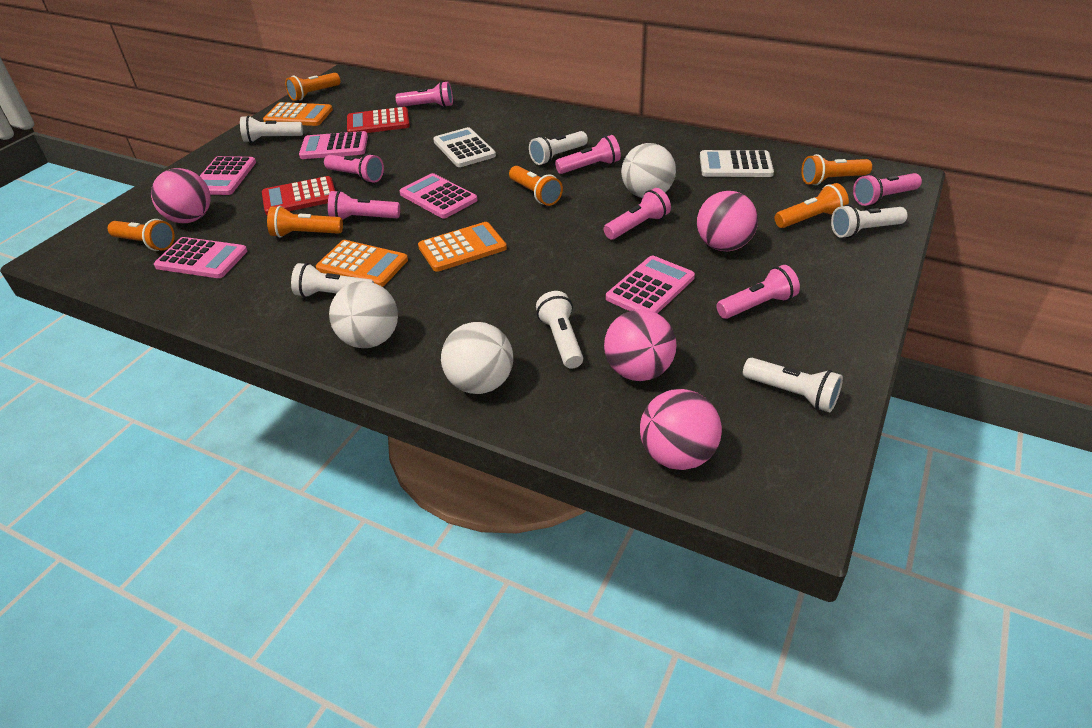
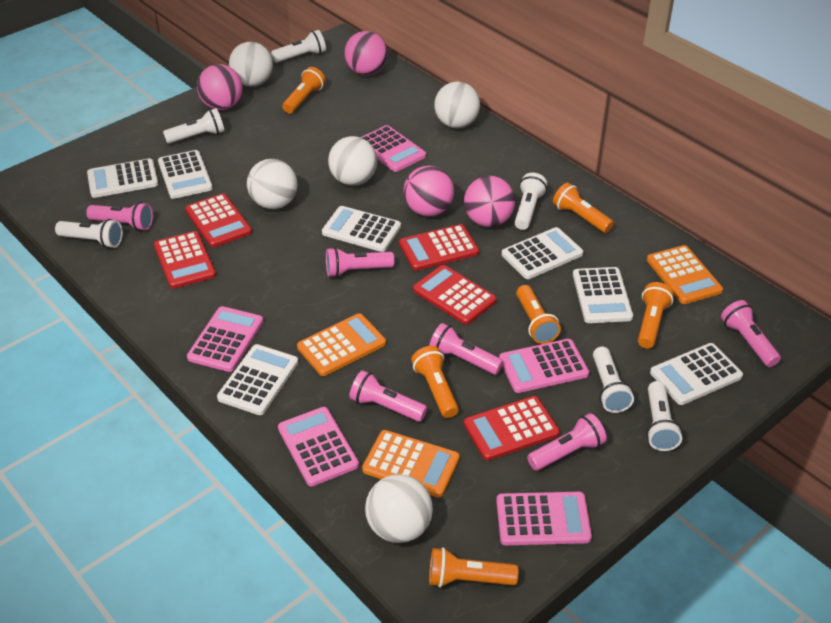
pink flashlight: [324,153,384,183] [328,190,400,220] [396,81,453,107] [555,135,621,174] [604,188,671,239] [716,265,800,319] [853,173,922,206] = 7 -> [86,202,153,231] [326,247,394,277] [349,370,427,422] [429,323,503,375] [527,413,607,470] [721,300,781,367] = 6
red calculator: [262,176,335,215] [347,107,410,133] = 2 -> [154,231,216,289] [185,193,252,248] [399,224,479,271] [413,265,497,325] [464,396,560,461] = 5
white ball: [329,281,398,348] [441,322,513,394] [621,143,676,198] = 3 -> [229,42,273,87] [247,159,297,209] [328,136,377,186] [365,474,433,543] [434,82,480,128] = 5
white calculator: [433,127,496,167] [700,150,774,177] = 2 -> [87,158,158,198] [158,150,213,199] [217,344,298,415] [322,206,401,252] [502,227,583,279] [573,267,633,323] [650,343,743,405] = 7

